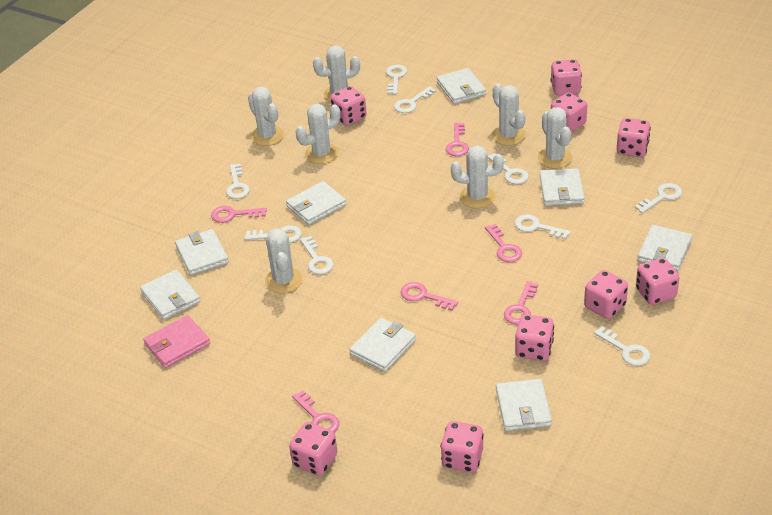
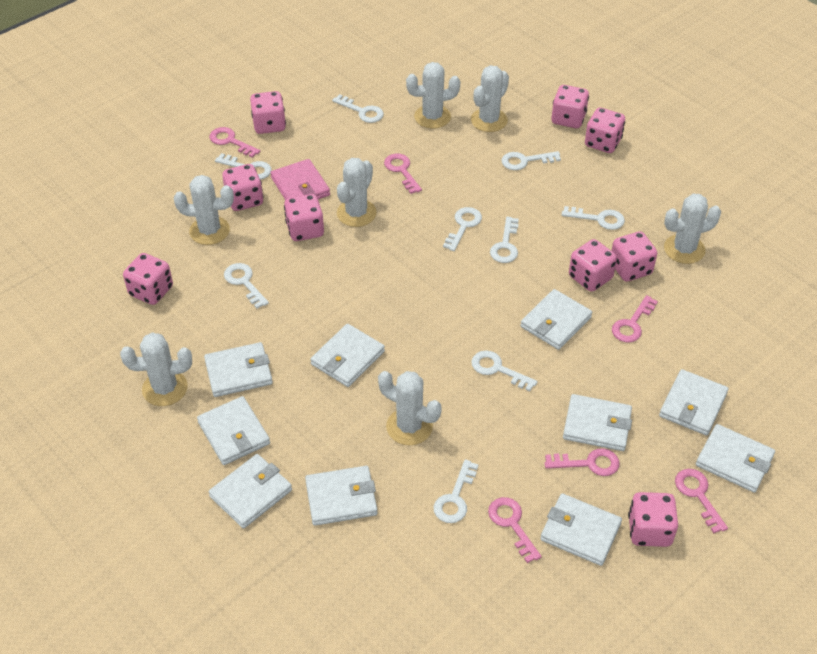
white wallet: [140,270,200,320] [175,229,229,275] [286,181,346,225] [350,318,416,372] [437,68,486,104] [496,379,552,431] [539,168,584,206] [637,225,692,271] = 8 -> [197,396,270,465] [204,342,273,397] [209,454,292,529] [305,466,378,526] [310,324,385,387] [520,289,592,350] [540,493,622,566] [563,394,632,451] [659,369,729,436] [696,424,775,493] = 10

